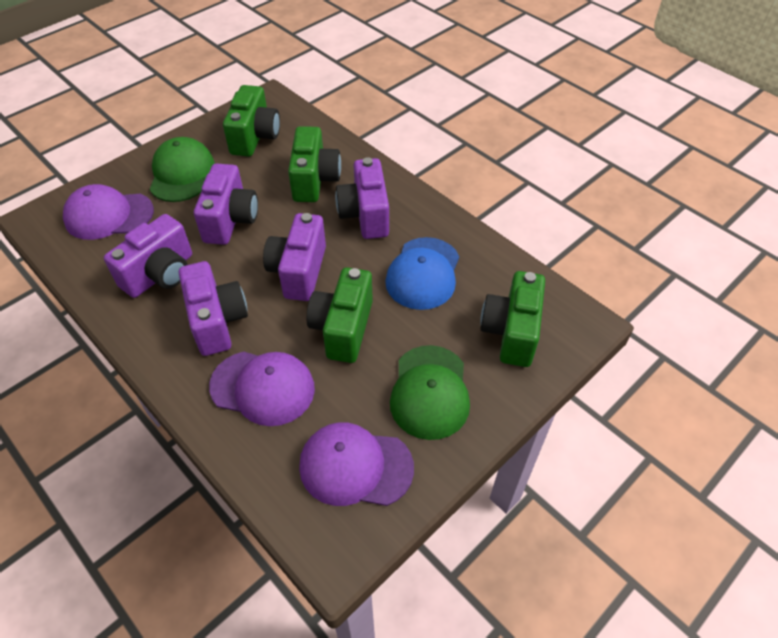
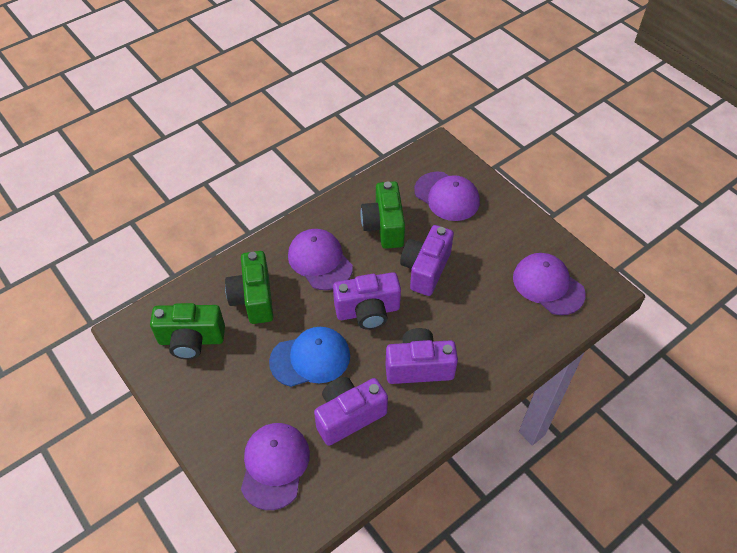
green camera: [223,85,280,157] [288,126,341,202] [306,267,373,363] [480,271,545,367] = 4 -> [150,303,225,359] [225,251,273,324] [360,181,405,249] = 3
green cap: [149,137,214,202] [390,345,470,440] = 2 -> none = 0
purple camera: [104,214,192,298] [179,261,248,356] [194,164,258,245] [263,213,326,301] [335,157,389,239] = 5 -> [314,377,388,446] [333,272,401,330] [386,328,458,384] [400,225,454,296] = 4
purple cap: [63,184,154,240] [209,352,315,426] [299,422,414,506] = 3 -> [241,423,310,510] [288,229,353,290] [414,172,480,221] [513,253,585,315] = 4

